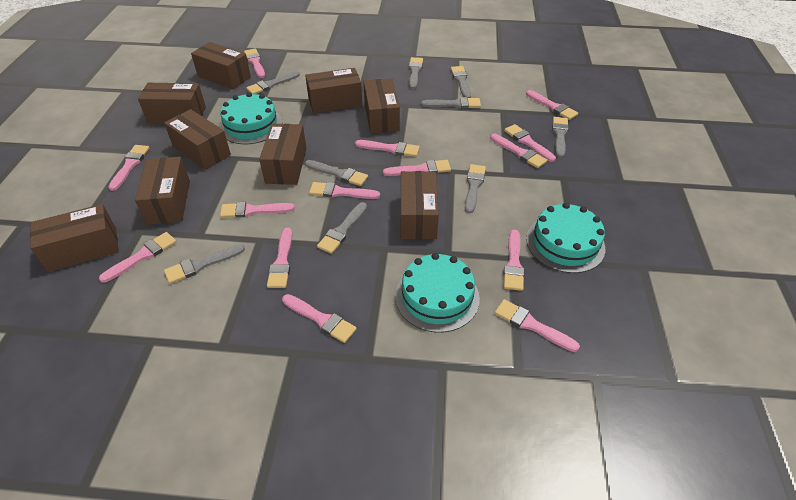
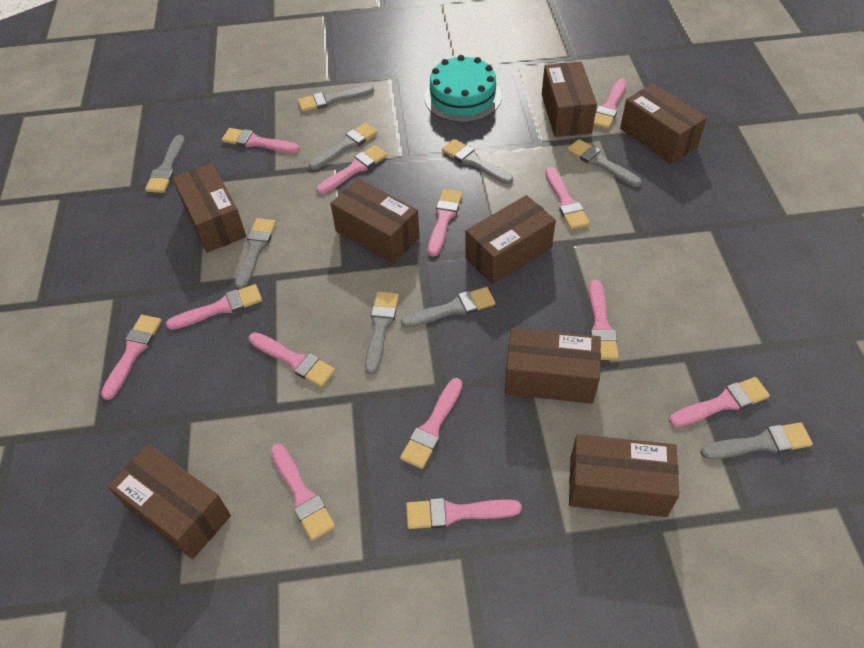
brown box: [30,204,119,272] [135,157,190,225] [138,83,206,123] [164,109,231,170] [191,42,251,89] [259,124,307,185] [305,68,362,113] [364,78,400,134] [401,171,439,239] = 9 -> [107,444,231,559] [173,163,246,253] [330,178,420,264] [465,195,556,284] [504,328,601,404] [542,62,597,137] [569,434,679,517] [620,83,707,164] = 8
pink brush: [99,232,176,283] [108,145,149,191] [220,202,295,218] [244,49,265,78] [267,228,292,288] [282,294,357,343] [309,182,380,199] [355,140,420,157] [383,160,451,176] [490,134,547,168] [495,299,580,352] [504,124,556,162] [504,230,524,291] [526,90,578,120] = 14 -> [101,315,162,400] [166,284,262,330] [222,128,300,153] [249,332,335,387] [271,444,335,541] [316,145,387,194] [400,378,462,469] [406,498,522,529] [428,189,462,257] [545,167,590,230] [589,280,619,360] [594,79,626,129] [669,377,770,427] = 13
turquoise cake: [219,92,282,144] [395,253,480,333] [526,203,605,273] = 3 -> [424,55,502,122] = 1

